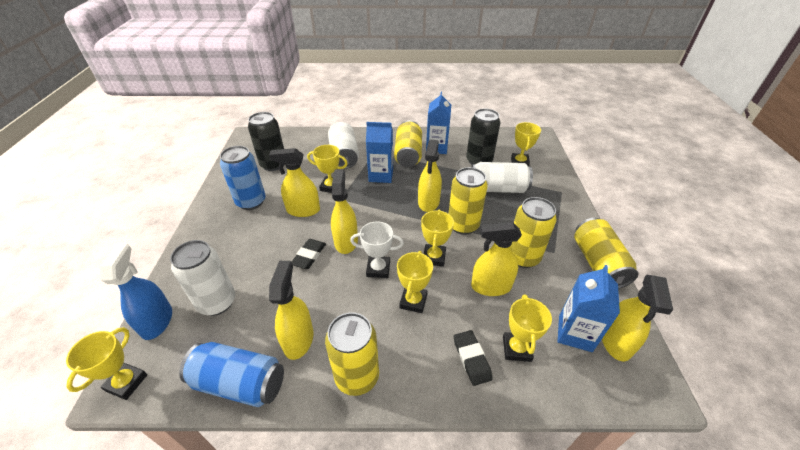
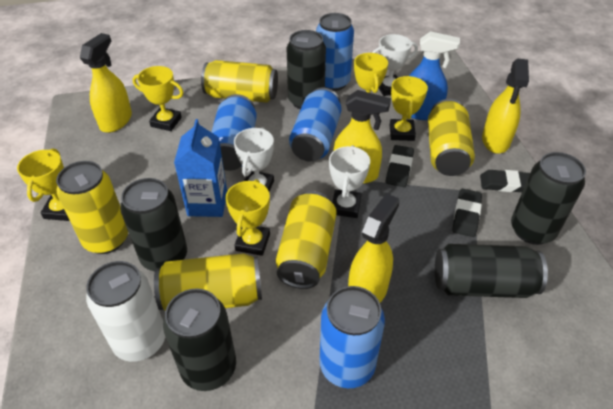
black can: [248,112,284,171] [466,108,500,165] = 2 -> [120,178,187,271] [163,288,236,391] [287,30,326,109] [435,244,548,298] [511,152,586,245] = 5
black eraser: [291,239,326,269] [454,330,493,386] = 2 -> [386,145,414,187] [452,189,482,237] [480,170,530,192] = 3
blue can: [179,342,284,407] [220,146,266,210] = 2 -> [212,94,257,171] [289,88,342,161] [316,13,354,91] [319,286,385,388] = 4
blue carton: [366,122,393,183] [426,92,451,154] [558,265,620,352] = 3 -> [174,119,227,217] = 1
white can: [170,240,235,316] [328,122,359,169] [471,162,533,193] = 3 -> [86,261,165,362] = 1
white trophy: [350,221,404,278] = 1 -> [234,127,274,191] [329,145,370,218] [372,34,418,96] = 3
yellow spray bottle: [269,148,320,217] [269,261,314,360] [331,169,358,254] [418,139,442,212] [471,222,522,296] [602,275,673,362] = 6 -> [80,33,132,133] [333,90,391,184] [348,193,399,302] [482,58,529,154] = 4
yellow trophy: [66,327,148,400] [307,145,348,193] [397,251,433,313] [421,210,454,267] [503,295,552,362] [511,122,541,166] = 6 -> [17,148,70,221] [133,66,184,131] [226,179,270,256] [354,53,388,114] [390,76,428,141] = 5

